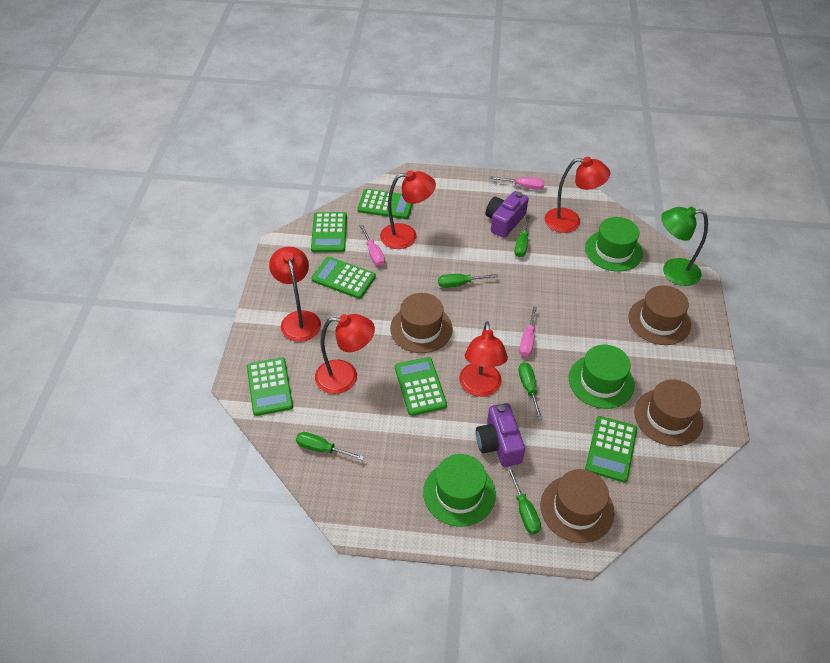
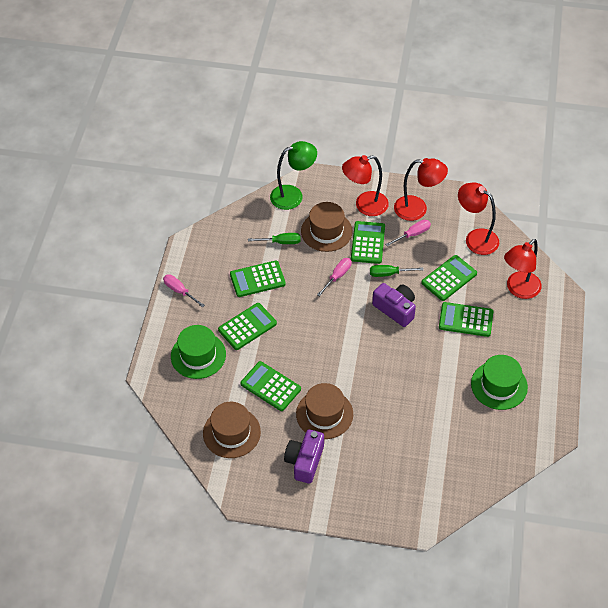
brown hat: [390,293,453,353] [540,469,614,543] [628,285,691,345] [634,379,703,446] = 4 -> [203,402,261,458] [296,383,353,439] [301,202,353,252] = 3
green hat: [423,454,496,527] [569,345,635,409] [585,217,643,272] = 3 -> [171,325,226,379] [471,355,528,410] = 2
green screwdriver: [296,432,364,460] [438,274,498,288] [507,467,541,534] [515,215,530,257] [519,362,543,420] = 5 -> [248,233,301,244] [370,265,423,277] = 2
red lamp: [269,247,321,342] [315,314,375,394] [380,170,436,249] [459,321,508,397] [545,157,610,233] = 5 -> [342,155,389,216] [394,158,448,221] [458,183,499,255] [504,239,542,299] = 4

